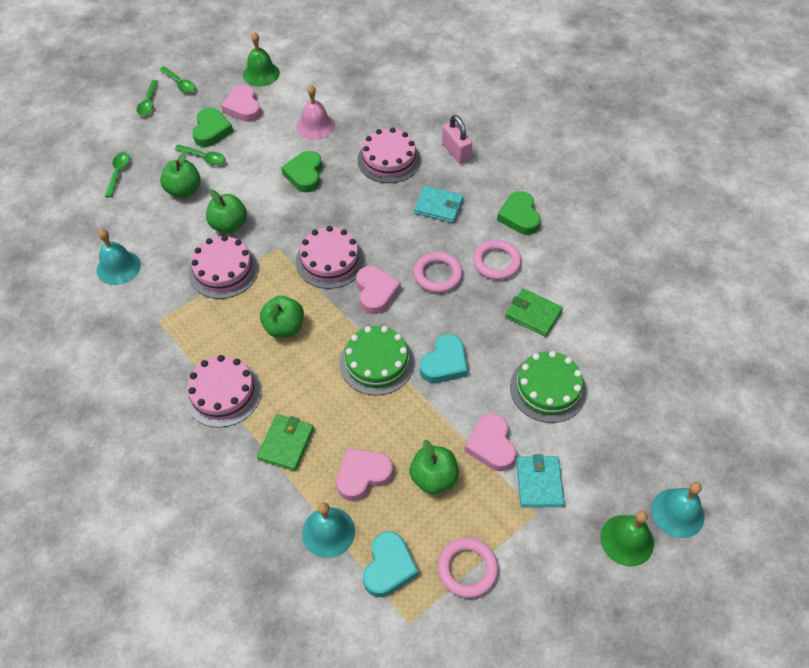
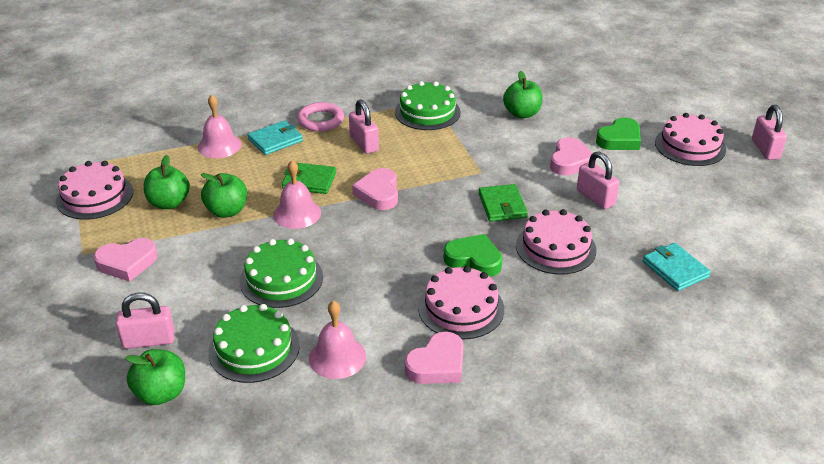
green bell: [243,32,280,86] [600,511,654,566] = 2 -> none = 0
green cake: [340,326,414,396] [510,351,587,423] = 2 -> [208,304,300,383] [240,239,323,308] [395,81,461,130] = 3
green heart: [192,108,233,147] [281,151,322,192] [497,191,541,235] = 3 -> [444,234,502,277] [596,117,641,150] = 2
green spoon: [105,152,130,197] [137,80,158,116] [159,67,195,93] [175,145,225,165] = 4 -> none = 0
pink bell: [296,85,335,140] = 1 -> [198,95,242,158] [273,160,321,229] [309,300,366,379] = 3
pink padlock: [442,115,472,164] = 1 -> [116,293,175,349] [349,100,379,154] [577,152,619,209] [752,105,787,160] = 4
pink ring: [414,252,463,293] [438,538,498,598] [473,240,522,280] = 3 -> [297,102,344,132] = 1
turquoise bell: [97,229,141,285] [302,502,355,558] [652,482,705,538] = 3 -> none = 0
turquoise heart: [363,531,419,597] [420,334,468,383] = 2 -> none = 0

